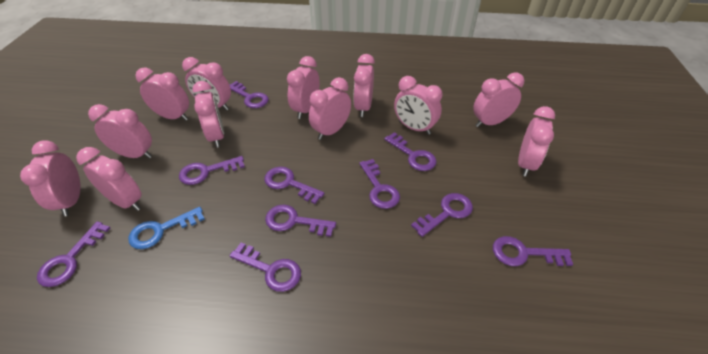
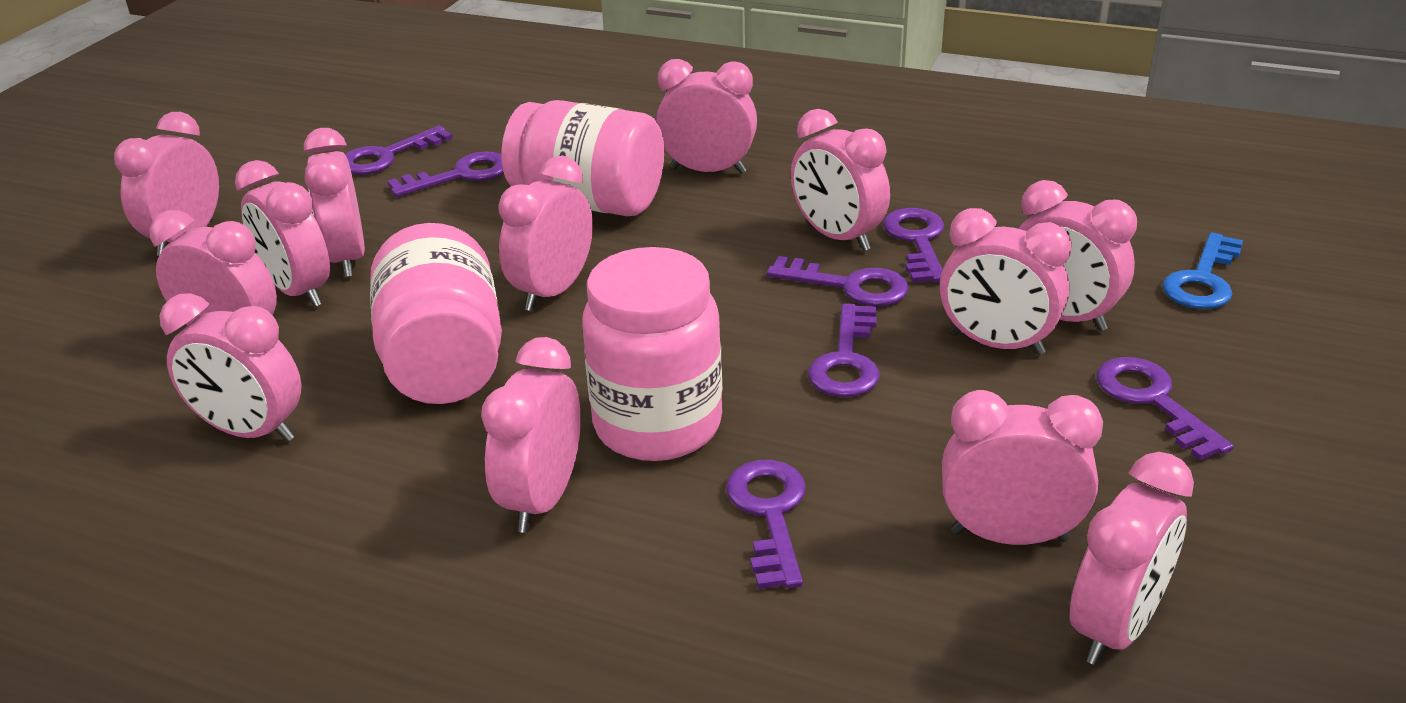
pink clock: [20,140,81,217] [76,147,142,211] [88,104,152,159] [135,68,189,120] [182,57,231,111] [192,81,224,148] [287,56,320,119] [309,77,351,140] [354,54,375,117] [394,76,442,135] [473,73,525,127] [518,106,555,176] = 12 -> [114,112,219,256] [149,210,277,326] [159,293,301,442] [235,160,330,307] [304,128,365,277] [481,337,581,533] [498,156,593,311] [656,59,757,174] [791,109,890,251] [940,208,1072,355] [942,390,1103,545] [1018,180,1137,331] [1070,452,1194,665] = 13
pink jar: none = 0 -> [370,223,502,404] [502,100,664,216] [582,247,722,461] = 3
purple key: [37,221,110,287] [179,156,245,185] [229,81,269,108] [230,243,301,292] [264,167,325,204] [265,205,336,237] [359,159,400,209] [384,132,437,171] [411,193,473,237] [493,236,573,266] = 10 -> [345,126,453,175] [387,152,504,197] [726,460,806,589] [767,256,908,306] [808,303,880,397] [883,208,944,282] [1097,357,1234,460] = 7

